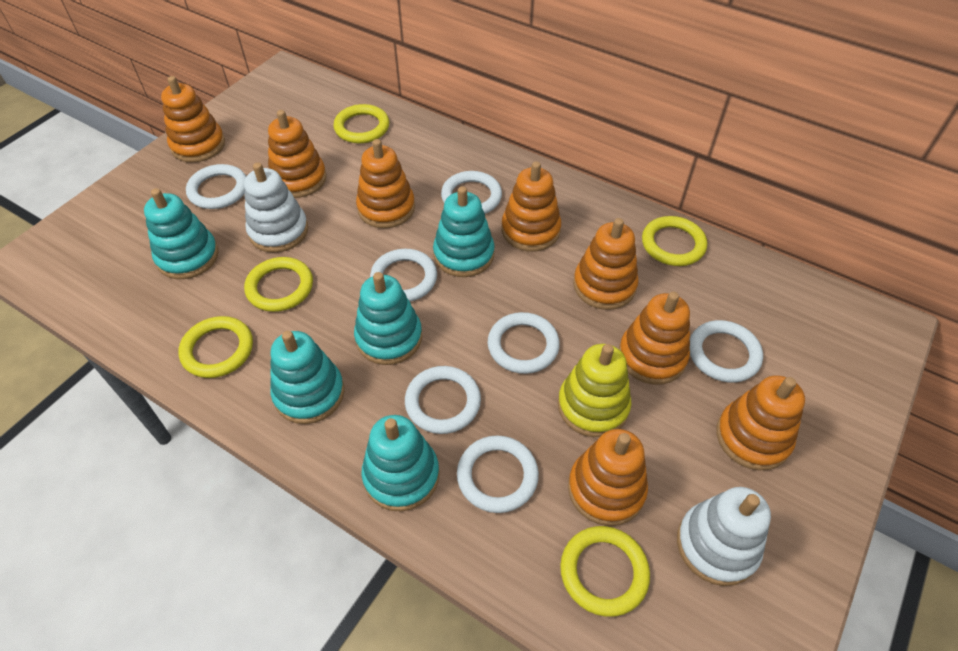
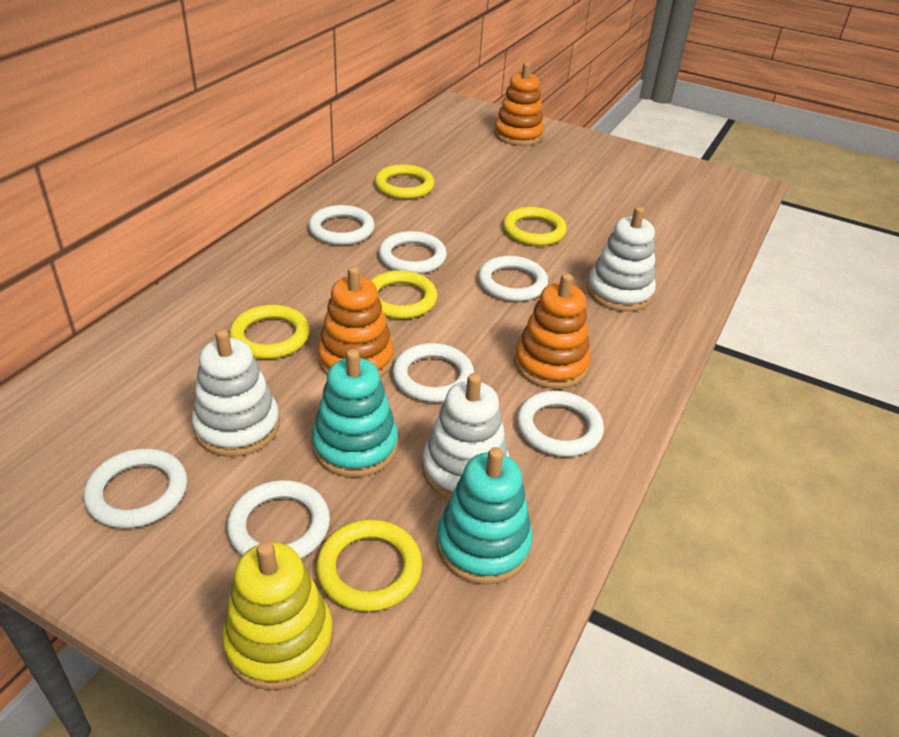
orange stacking toy: [161,76,225,163] [268,110,327,198] [356,139,415,228] [502,161,561,252] [568,429,648,526] [573,218,639,310] [619,292,690,385] [716,375,805,470] = 8 -> [317,266,394,378] [494,62,544,146] [514,273,590,389] = 3
turquoise stacking toy: [144,188,218,279] [271,331,344,424] [354,272,422,365] [361,415,440,511] [433,186,495,277] = 5 -> [312,349,398,477] [436,447,533,585] = 2
white stacking toy: [244,162,308,253] [677,487,771,586] = 2 -> [192,329,280,457] [422,373,509,500] [587,207,656,312] = 3

